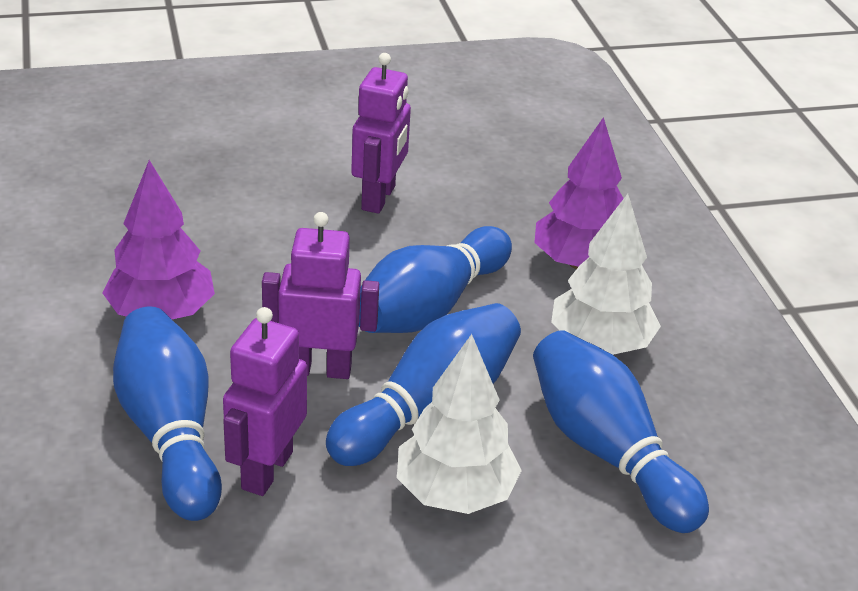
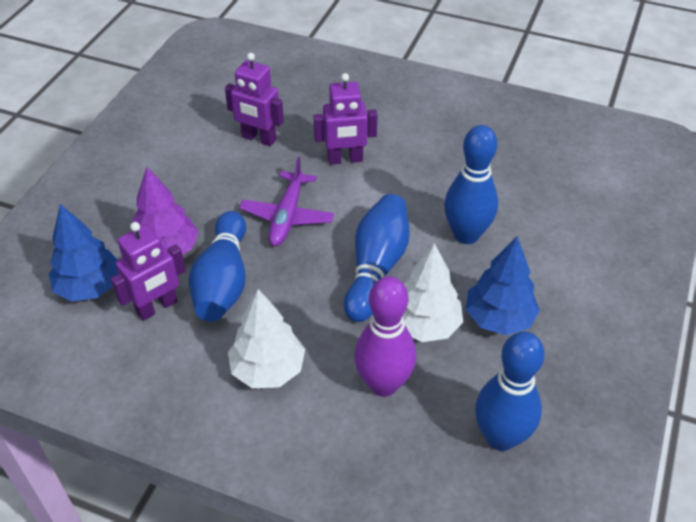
blue tree: none = 0 -> [49,204,119,301] [466,236,540,335] = 2
purple bowling pin: none = 0 -> [354,276,416,397] = 1
purple plane: none = 0 -> [239,157,334,246] = 1
purple tree: [103,160,215,319] [534,117,624,269] = 2 -> [132,167,198,255] = 1

